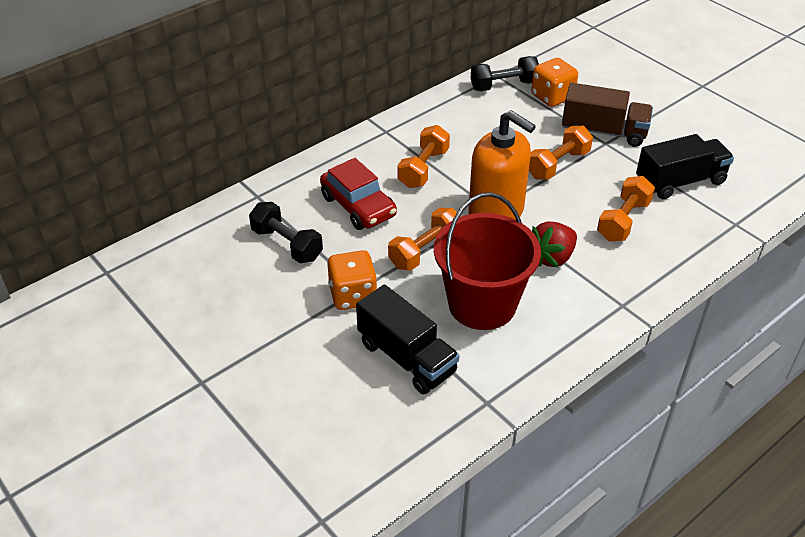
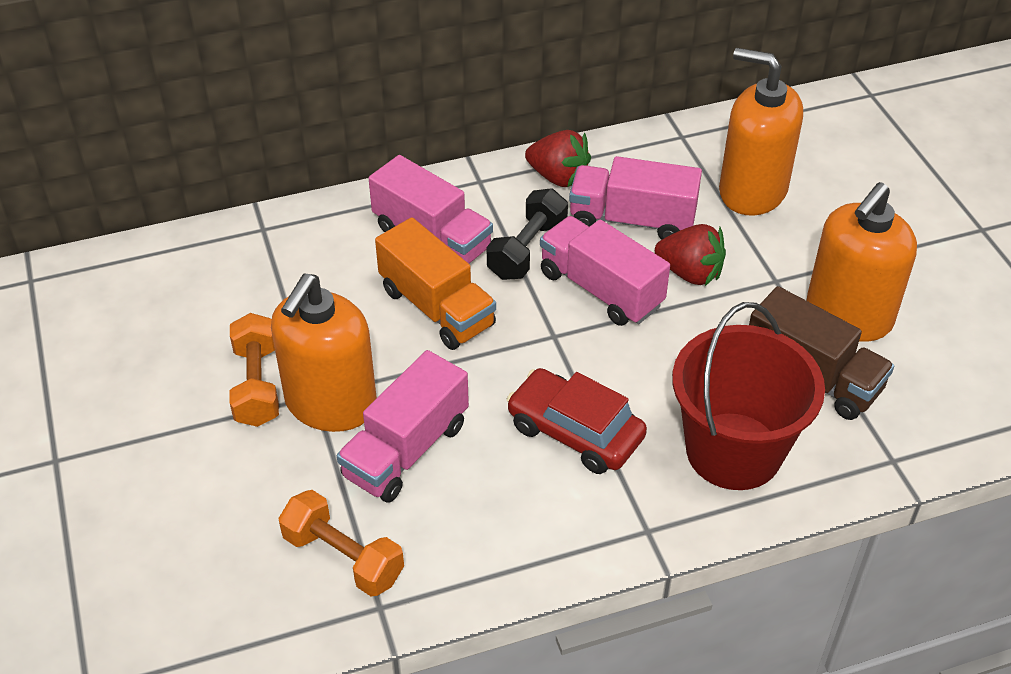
black dumbbell: [249,202,323,263] [471,56,539,91] = 2 -> [487,188,568,280] = 1
black truck: [356,285,460,394] [636,134,734,199] = 2 -> none = 0
orange dice: [327,250,377,310] [531,58,578,107] = 2 -> none = 0
orange dumbbell: [388,208,457,271] [398,125,450,188] [529,126,593,180] [597,176,655,241] = 4 -> [230,313,279,427] [278,490,404,597] = 2
orange soap dispenser: [468,110,536,220] = 1 -> [271,274,377,432] [719,48,803,216] [807,182,917,341] = 3
orange truck: none = 0 -> [375,217,496,350] = 1
pink truck: none = 0 -> [337,350,469,503] [369,155,493,263] [540,216,670,326] [569,156,702,240] = 4
red strawberry: [532,222,577,268] = 1 -> [525,130,591,187] [655,224,726,286] = 2

